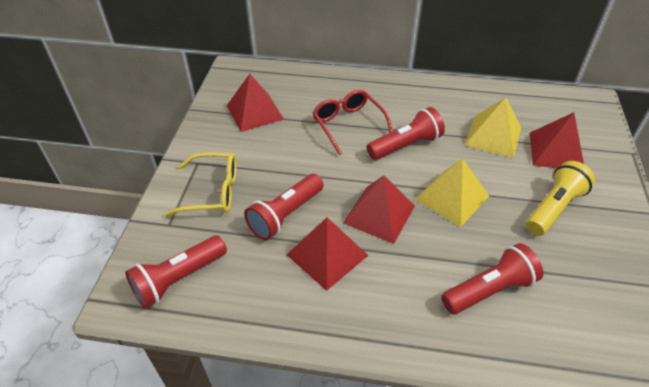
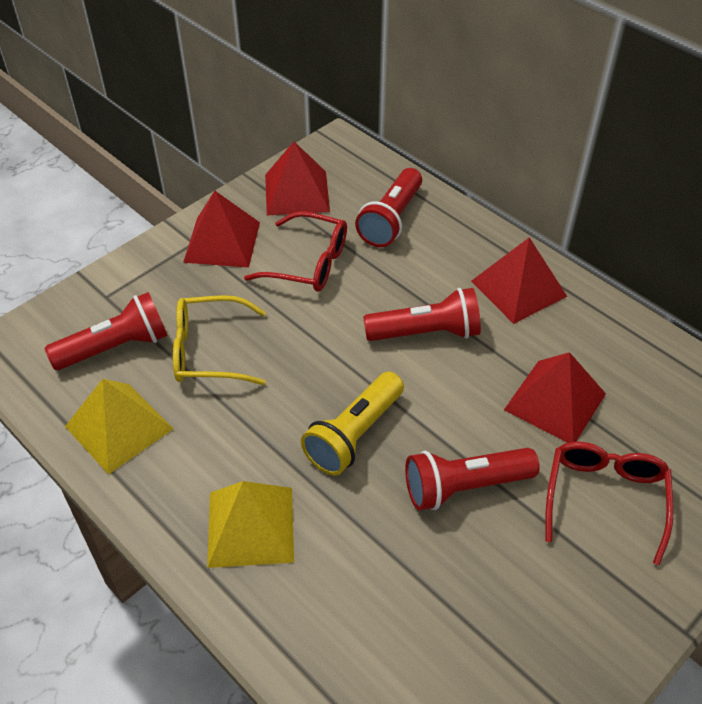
red glasses: [312,89,393,156] = 1 -> [244,211,347,292] [545,442,674,565] = 2

